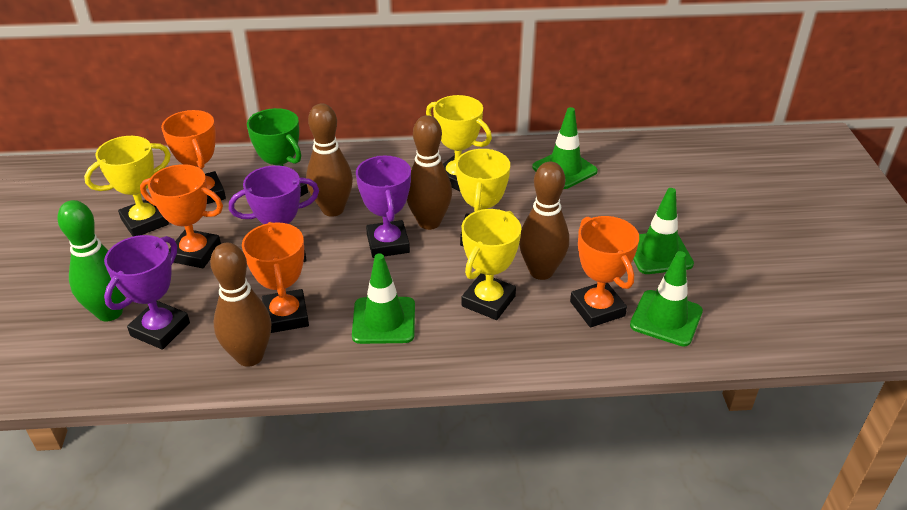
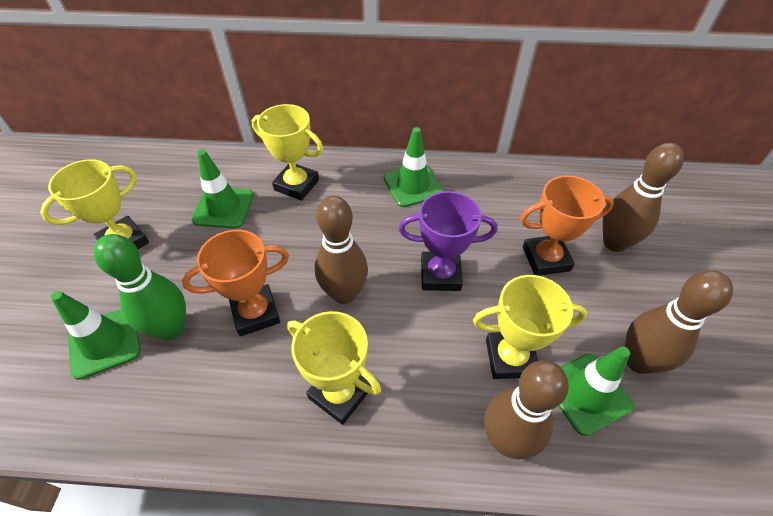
green trophy: [247,108,308,197] = 1 -> none = 0
orange trophy: [140,164,223,268] [161,110,226,204] [242,222,309,333] [570,216,639,328] = 4 -> [182,229,289,336] [520,175,614,276] = 2
purple trophy: [104,235,190,350] [229,165,319,262] [356,156,411,258] = 3 -> [398,191,497,291] = 1

